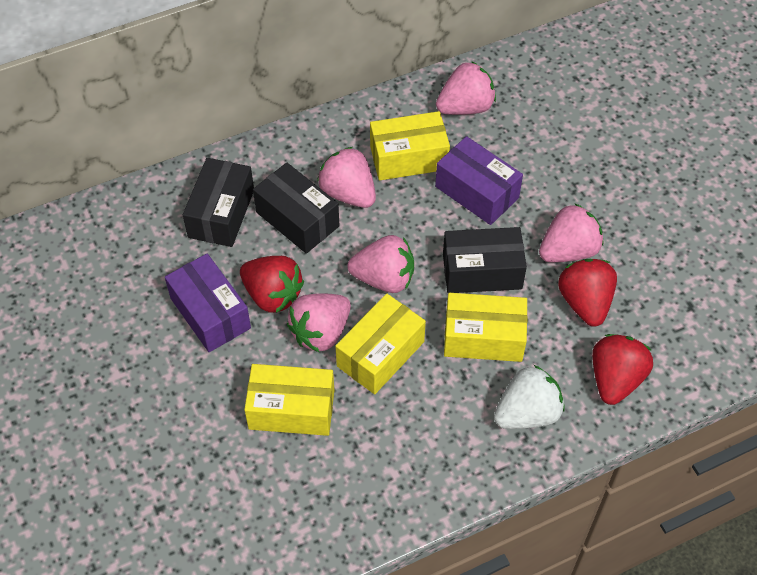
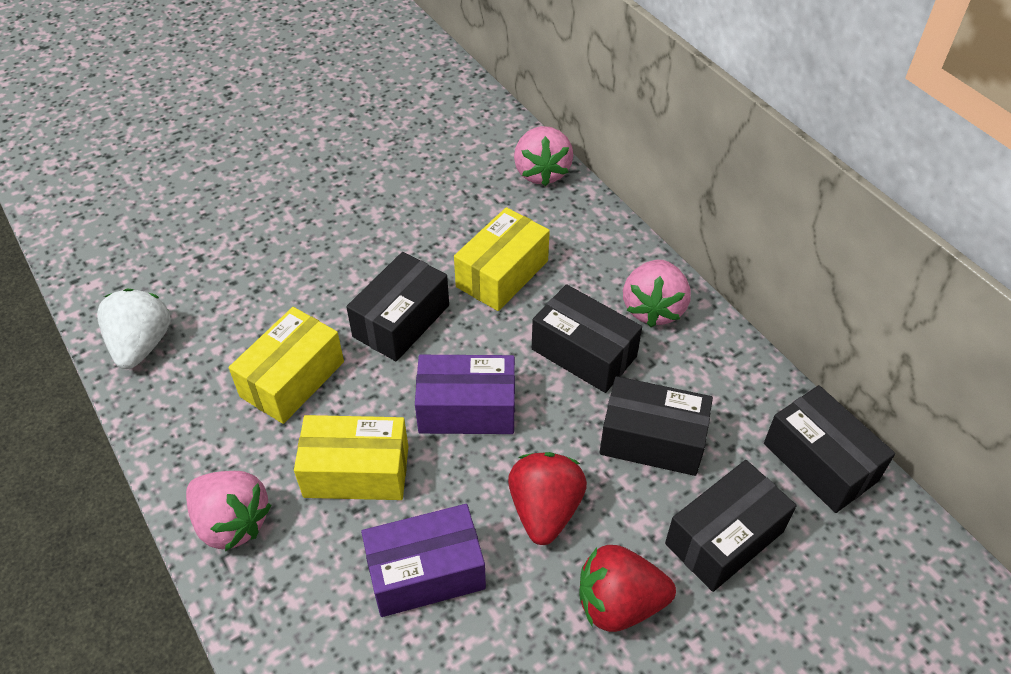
black box: [183,158,254,247] [253,163,339,254] [443,227,527,293] = 3 -> [346,252,449,361] [532,284,642,393] [600,376,713,476] [665,460,797,592] [764,385,895,513] = 5
pink strawberry: [287,293,351,352] [317,147,376,208] [347,235,414,293] [436,61,496,115] [539,203,603,262] = 5 -> [186,471,272,551] [514,126,573,186] [623,260,691,327] = 3
red strawberry: [240,256,304,313] [558,259,617,327] [592,334,653,405] = 3 -> [508,452,587,545] [579,545,676,632] = 2
yellow box: [244,364,334,436] [335,294,426,394] [370,111,450,180] [444,293,528,362] = 4 -> [229,307,344,424] [294,415,408,500] [454,207,550,311] = 3

